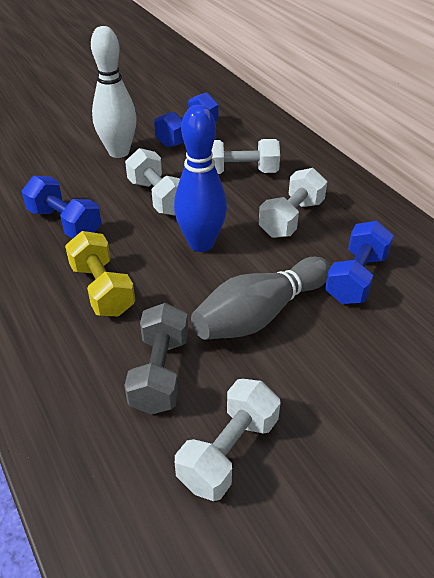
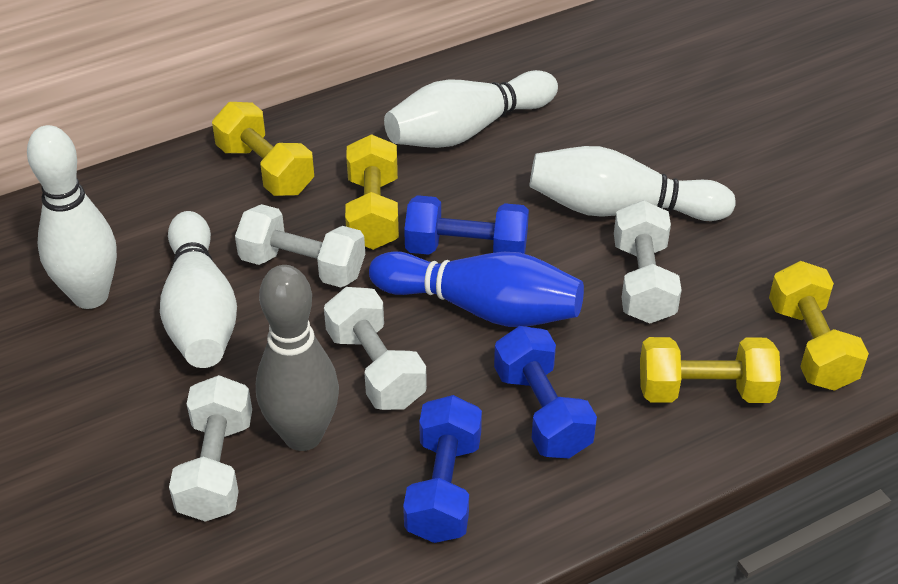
grey dumbbell: [124,303,188,415] = 1 -> none = 0
white bowling pin: [91,26,137,158] = 1 -> [27,125,117,309] [160,211,237,368] [384,70,558,148] [530,146,736,221] = 4
yellow dumbbell: [65,231,135,317] = 1 -> [212,102,314,196] [345,134,399,250] [640,337,781,403] [769,261,869,391] = 4

